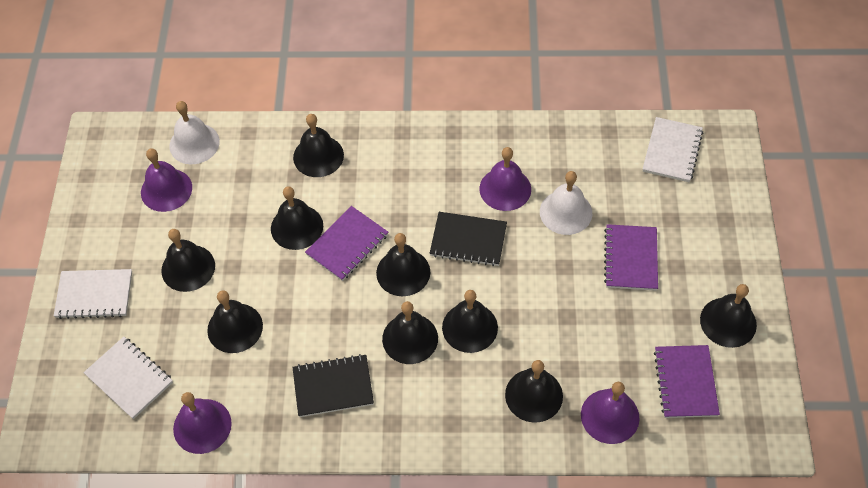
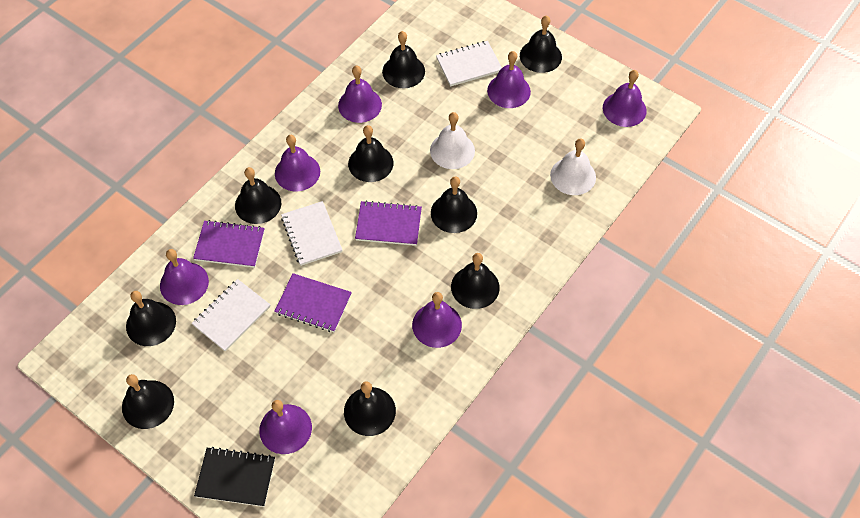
black notebook: [292,354,374,417] [430,212,507,266] = 2 -> [194,447,275,507] = 1
purple bell: [141,148,192,212] [173,392,232,454] [479,147,531,211] [581,382,639,444] = 4 -> [160,249,209,305] [259,400,312,454] [275,135,320,191] [338,66,382,123] [412,292,462,348] [487,51,531,108] [603,70,647,127] = 7

